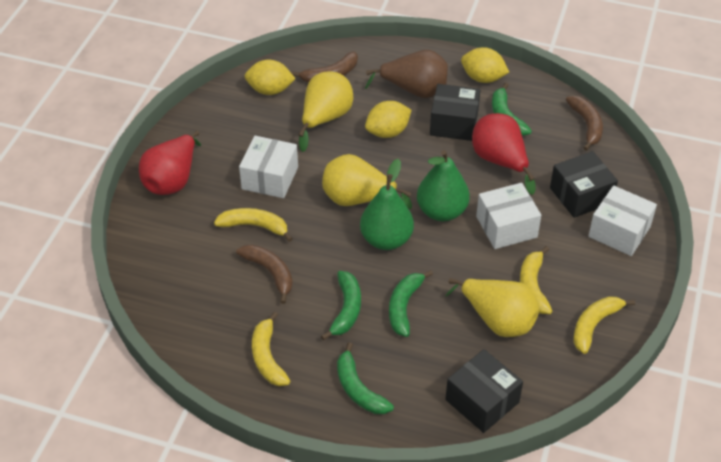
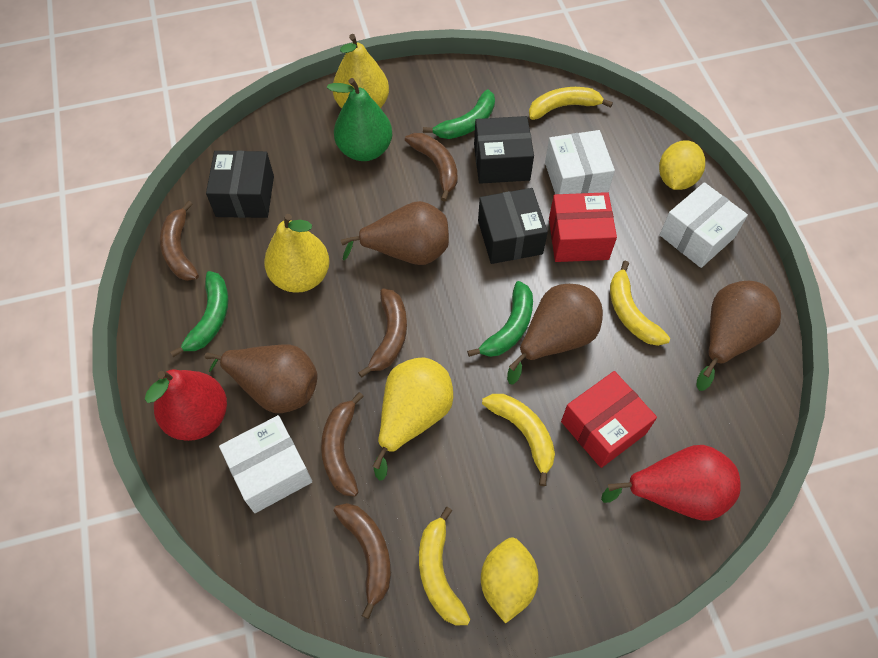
brown banana: [236,244,293,304] [291,51,358,83] [566,96,603,151] = 3 -> [160,201,199,281] [321,392,364,497] [334,503,391,619] [358,289,407,378] [405,133,458,201] = 5
brown pear: [365,50,448,98] = 1 -> [205,344,318,413] [341,201,449,265] [507,284,603,385] [696,281,781,391] = 4
green banana: [321,271,361,340] [337,342,394,414] [389,270,433,337] [492,83,532,136] = 4 -> [170,271,228,357] [423,90,495,139] [467,281,533,357] = 3
green pear: [360,159,414,250] [417,150,470,221] = 2 -> [327,78,392,161] = 1
red box: none = 0 -> [549,192,617,262] [561,371,657,468] = 2
yellow lemon: [245,60,296,95] [365,101,412,138] [461,47,509,83] = 3 -> [481,538,539,624] [659,140,705,190] = 2

